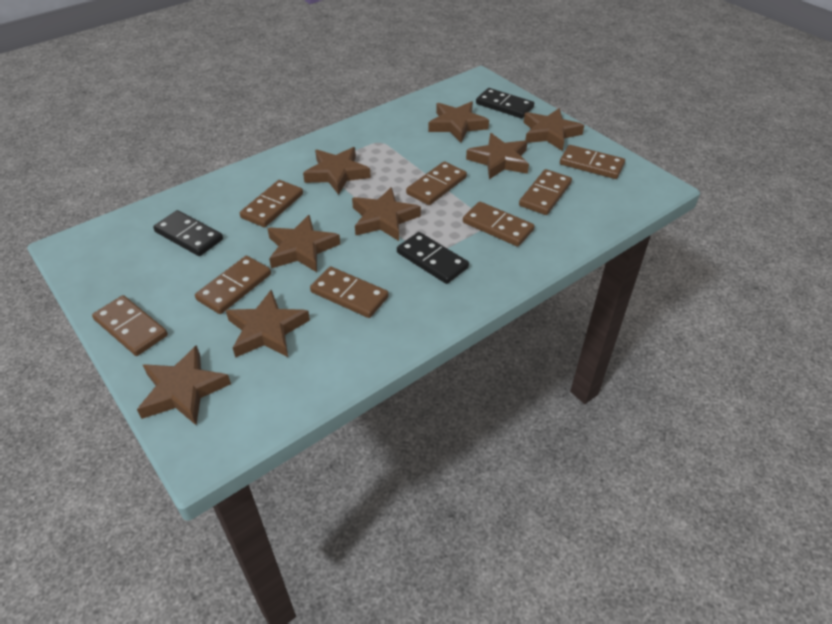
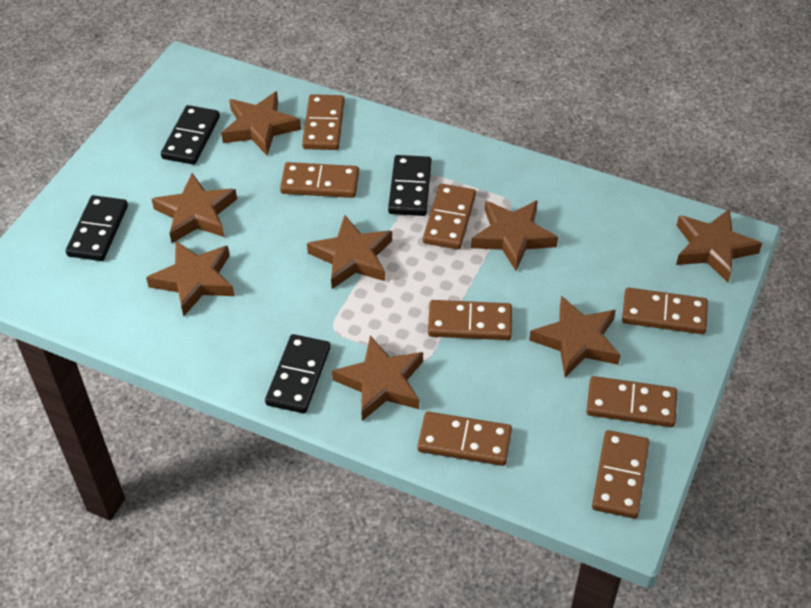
black domino: [153,210,223,256] [397,232,469,284] [476,88,534,118] = 3 -> [66,195,128,261] [161,105,220,165] [265,334,330,413] [388,155,432,216] = 4

